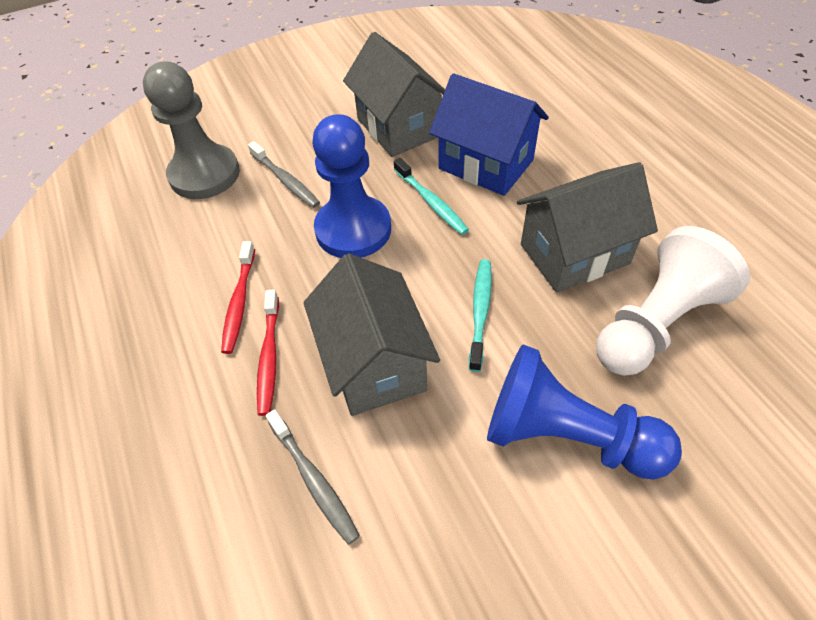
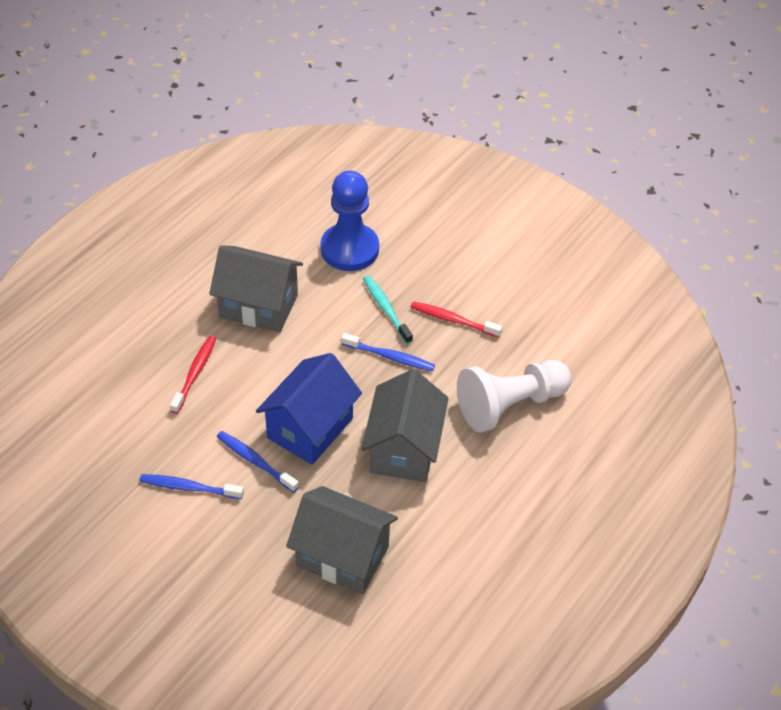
blue pawn: [312,114,391,258] [487,344,682,479] = 2 -> [321,171,379,271] = 1
blue toothbrush: none = 0 -> [140,474,244,499] [217,431,299,492] [341,333,435,371] = 3
grey pawn: [143,62,240,199] = 1 -> none = 0
grey toothbrush: [248,141,320,208] [266,409,360,545] = 2 -> none = 0
turquoise toothbrush: [394,158,469,235] [469,259,492,372] = 2 -> [363,275,413,344] = 1

